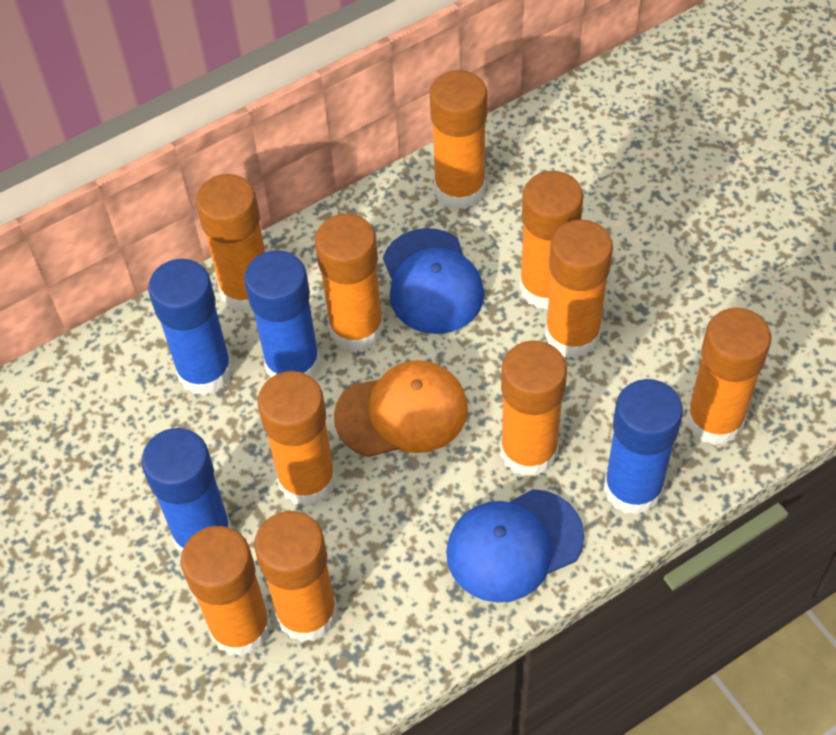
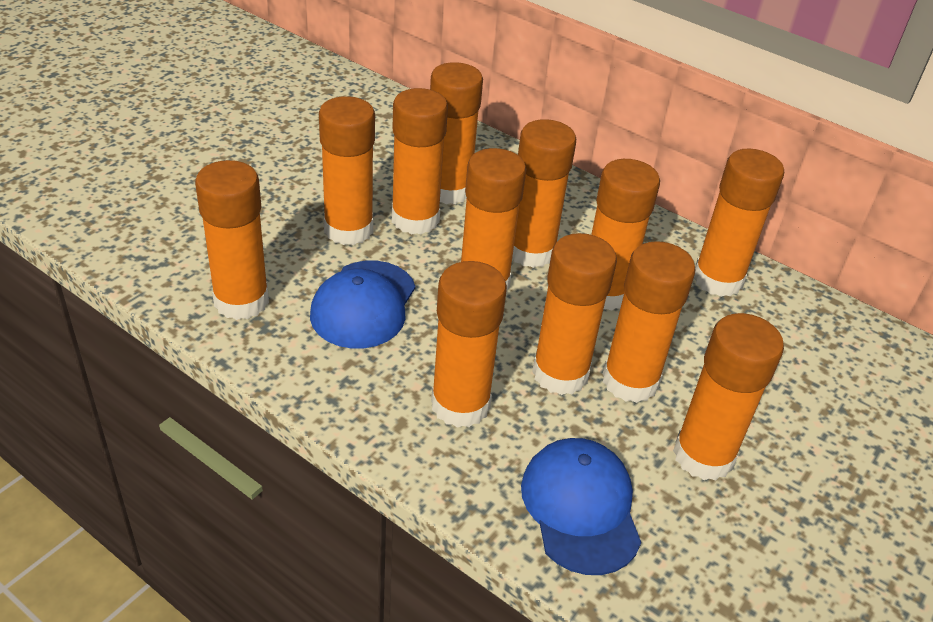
blue glue stick: [141,428,232,551] [148,259,233,395] [244,250,321,377] [604,379,683,515] = 4 -> none = 0
orange cap: [334,360,468,457] = 1 -> none = 0
orange glue stick: [180,526,272,656] [196,174,265,312] [254,511,337,642] [258,371,336,506] [315,214,384,352] [430,70,487,209] [500,340,567,477] [519,171,584,310] [545,220,613,358] [686,308,771,445] = 10 -> [195,160,269,320] [319,96,375,245] [391,88,448,235] [430,62,483,204] [431,261,507,428] [461,148,526,294] [512,119,576,268] [532,233,617,395] [591,159,660,311] [603,241,696,403] [673,313,784,481] [694,149,784,297] = 12

